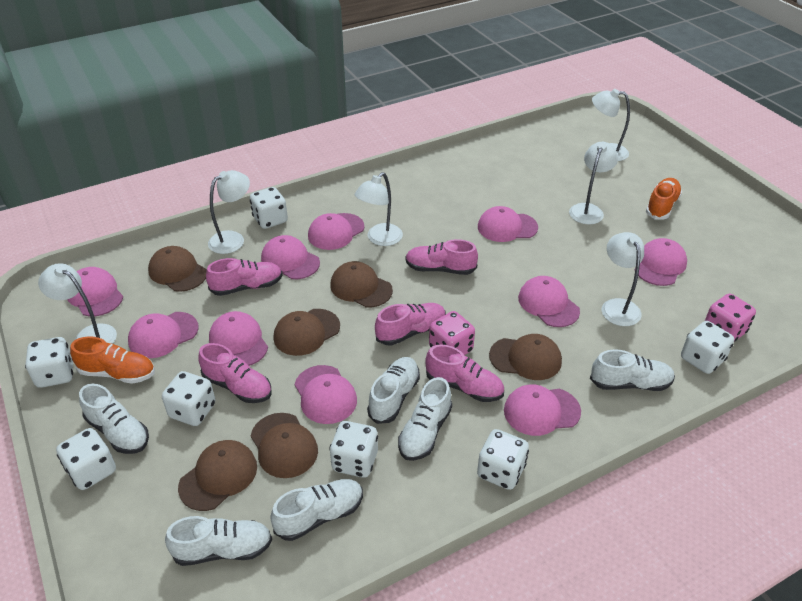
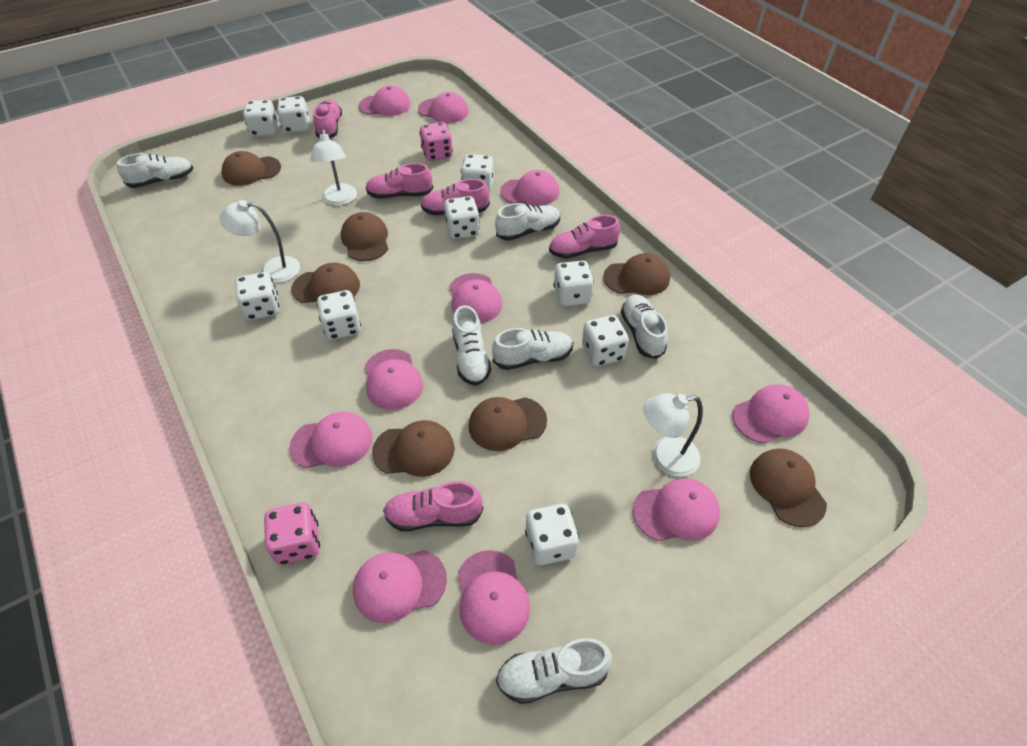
brown cap: [148,246,207,292] [178,440,257,511] [251,413,318,478] [274,309,340,356] [330,261,393,308] [489,334,562,380] = 6 -> [221,151,281,186] [291,263,360,303] [341,212,388,261] [372,420,455,477] [469,397,547,451] [603,253,670,295] [750,448,827,527] = 7
orange shoe: [70,336,155,384] [646,178,682,219] = 2 -> none = 0
white dice: [25,337,73,388] [56,428,116,490] [162,371,215,426] [250,187,288,229] [329,421,378,478] [477,429,529,490] [681,321,734,374] = 7 -> [235,272,279,320] [243,100,278,137] [277,96,309,133] [317,290,361,340] [444,196,480,239] [461,154,494,192] [525,504,579,565] [554,261,594,306] [582,315,629,366] = 9
white lamp: [38,263,117,344] [208,170,250,254] [354,172,403,246] [569,142,618,224] [592,89,630,161] [602,232,644,326] = 6 -> [219,200,300,283] [311,129,357,206] [643,393,703,477] = 3

